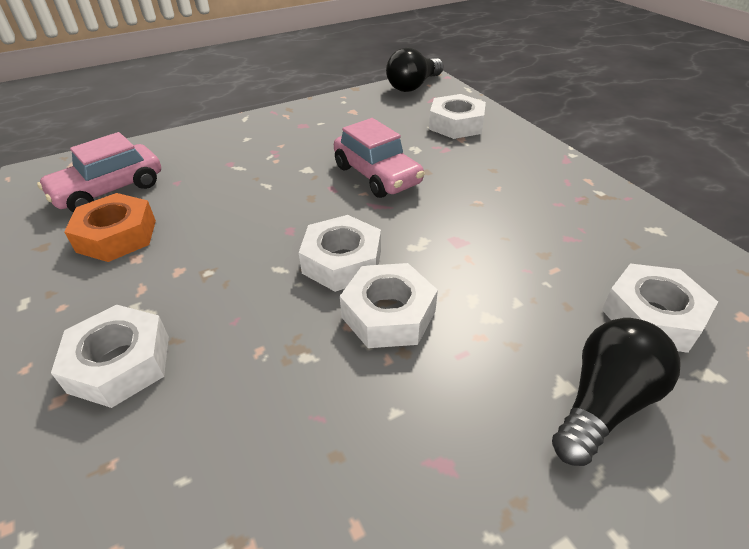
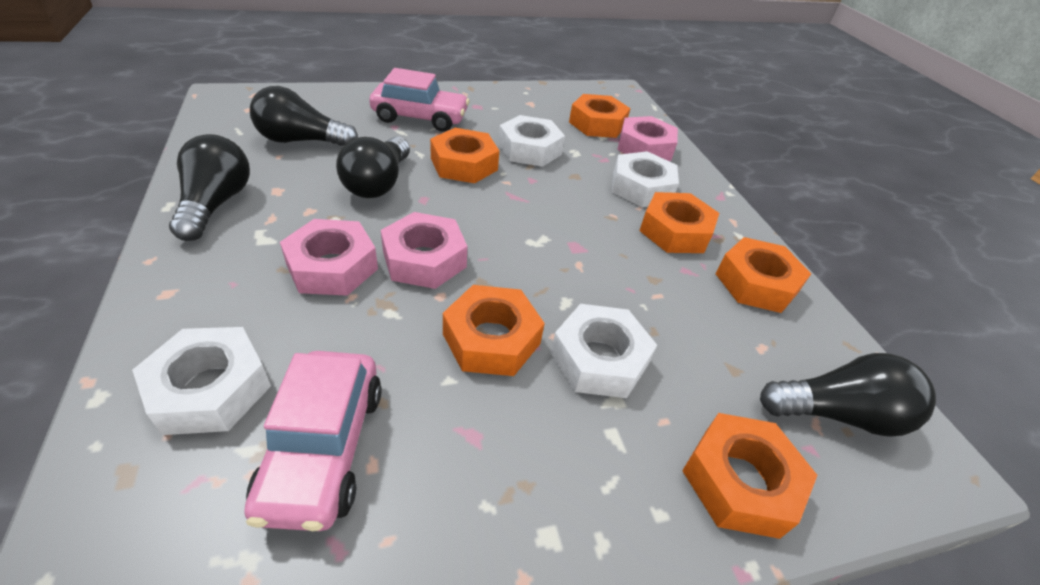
black light bulb: [386,47,444,92] [552,318,681,466] = 2 -> [169,134,250,241] [250,86,358,146] [336,137,410,198] [760,353,936,437] = 4
orange nut: [64,193,156,262] = 1 -> [430,128,499,183] [443,285,545,376] [569,94,631,138] [639,192,719,253] [682,413,817,539] [715,237,811,313] = 6
pink nut: none = 0 -> [280,219,378,296] [381,212,467,289] [617,116,678,161] = 3
white nut: [51,304,169,408] [299,215,381,292] [340,263,438,348] [429,94,486,139] [602,263,718,353] = 5 -> [132,327,271,435] [498,115,565,167] [551,304,657,398] [612,151,679,207] = 4

